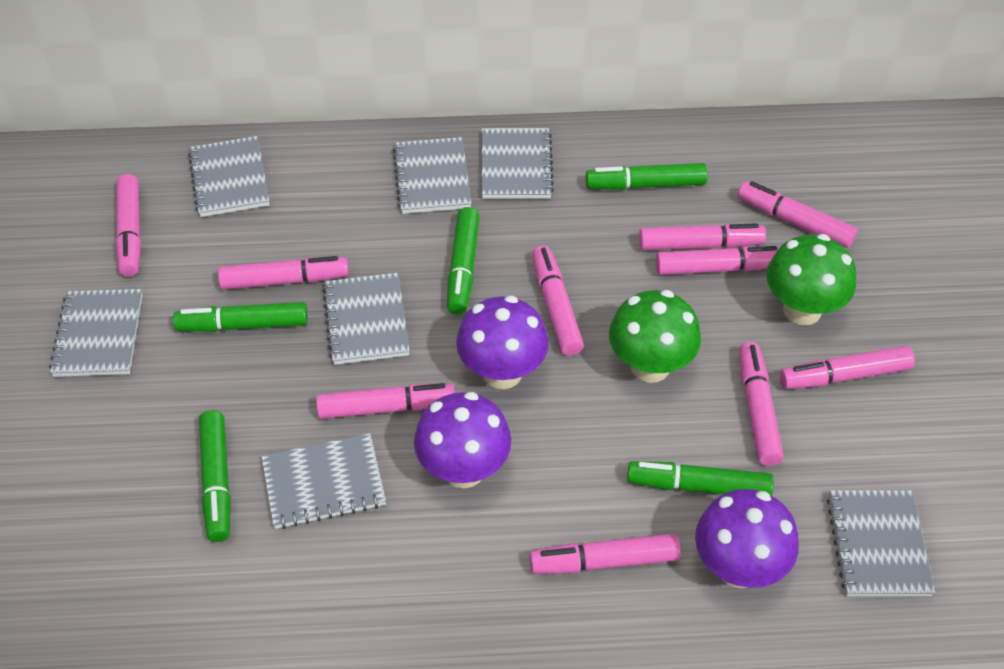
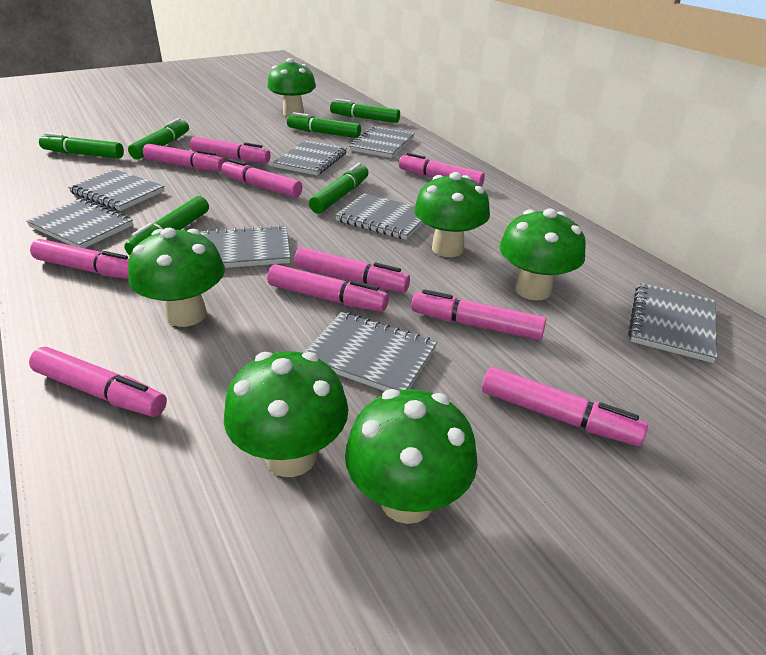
green marker: [173,302,308,332] [199,410,231,542] [447,207,480,315] [586,163,708,190] [627,461,774,496] = 5 -> [39,133,124,158] [124,196,209,255] [128,118,189,159] [287,112,361,138] [309,163,369,213] [330,99,400,123] = 6
green mushroom: [609,290,701,383] [766,234,856,325] = 2 -> [128,228,225,327] [224,351,349,477] [267,58,316,117] [345,389,478,524] [414,172,490,257] [499,208,586,301] = 6
grey notebook: [49,289,142,377] [188,136,269,217] [261,433,386,529] [322,273,410,365] [393,137,471,214] [481,128,554,199] [827,490,935,596] = 7 -> [26,198,133,248] [68,169,165,211] [200,225,290,268] [273,140,347,175] [304,312,437,391] [335,193,424,240] [349,126,415,158] [628,283,717,363] = 8
purple mushroom: [414,392,512,488] [456,296,549,389] [695,489,799,588] = 3 -> none = 0

